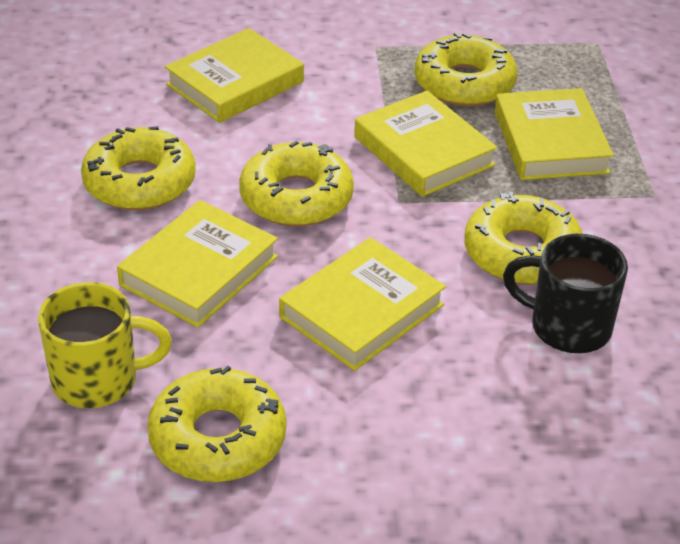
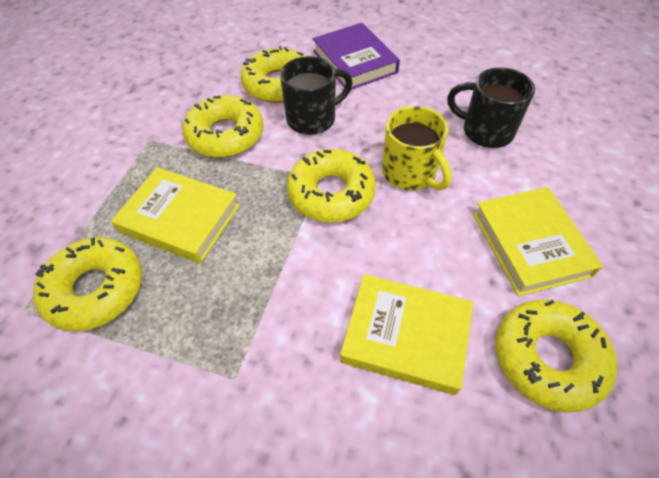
black mug: [503,234,628,353] = 1 -> [280,56,353,135] [447,67,535,148] = 2
purple book: none = 0 -> [313,23,400,90] = 1
yellow book: [117,200,278,328] [165,28,304,123] [279,237,446,371] [354,91,497,197] [495,88,614,180] = 5 -> [111,167,240,263] [340,274,473,395] [473,187,603,296] = 3

